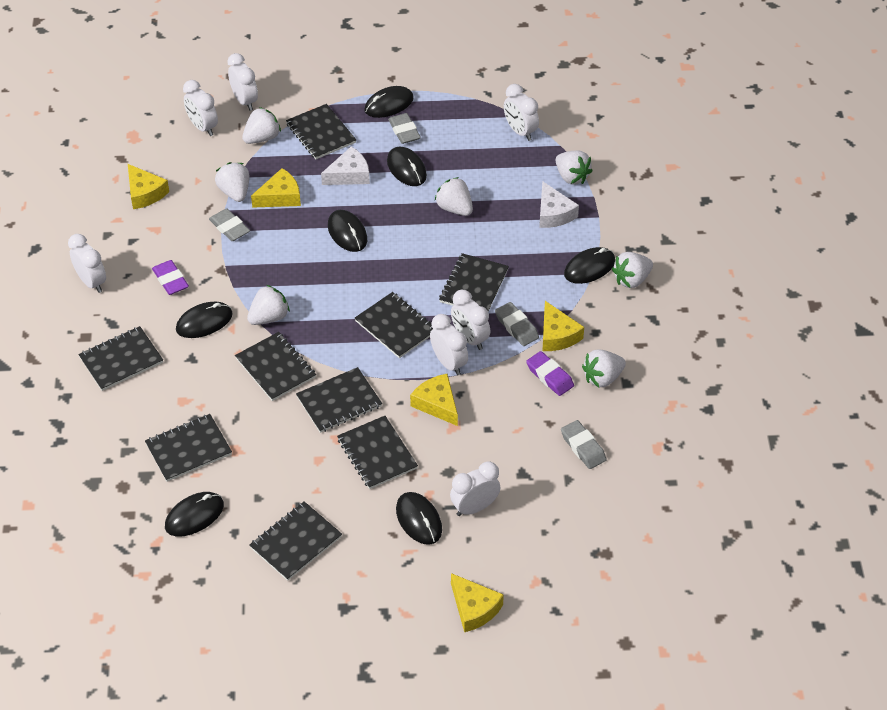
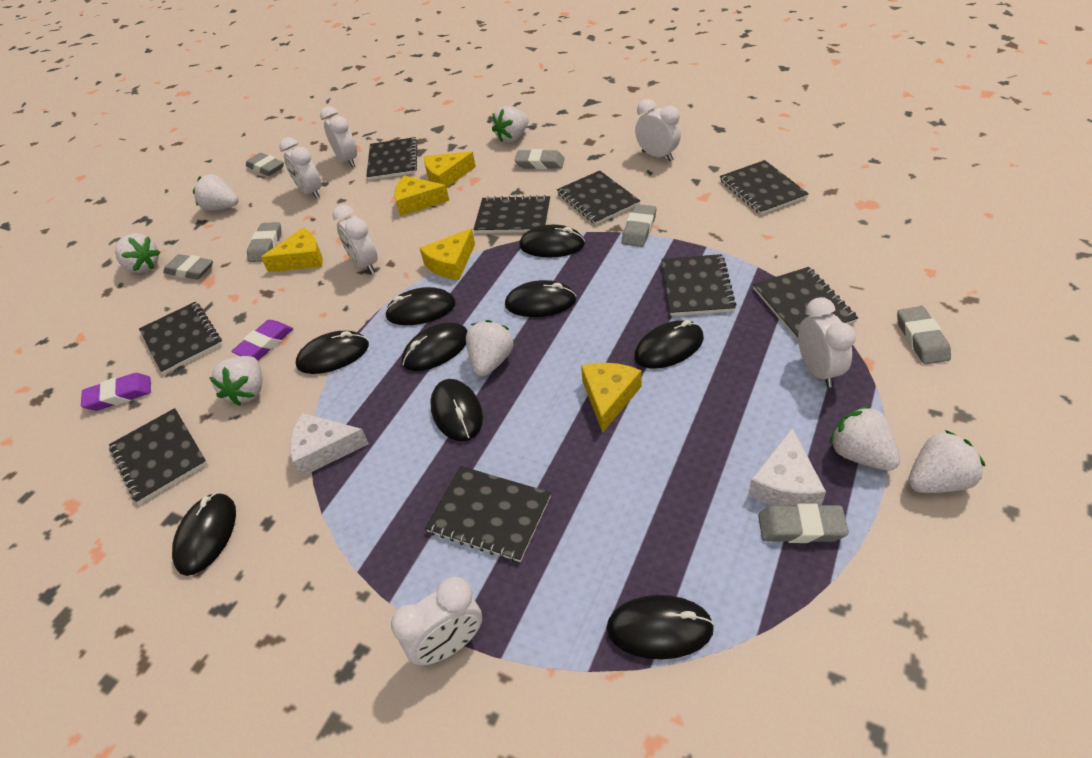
black mouse: [165,492,224,536] [176,301,233,338] [328,210,367,252] [364,86,414,118] [387,147,427,186] [396,492,442,545] [564,247,615,284] = 7 -> [172,492,236,576] [296,331,369,374] [385,287,456,325] [402,322,468,371] [430,379,483,441] [505,280,576,317] [519,225,585,257] [606,595,714,659] [634,320,704,369] = 9
grey eraser: [209,208,250,241] [388,113,421,144] [495,302,539,346] [561,420,607,469] = 4 -> [163,254,213,280] [246,153,284,176] [247,222,281,262] [515,149,565,169] [622,204,656,247] [758,503,849,543] [897,306,951,364] = 7
white clock: [68,234,106,293] [183,80,218,136] [227,53,258,111] [430,314,468,375] [450,461,500,516] [451,290,490,350] [504,84,539,141] = 7 -> [280,137,321,199] [320,106,357,167] [333,205,378,274] [391,577,482,665] [635,99,681,161] [798,297,856,388] = 6

